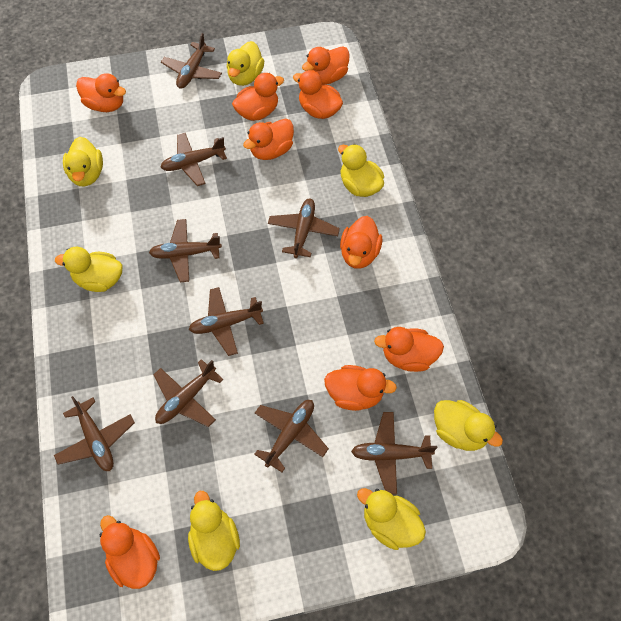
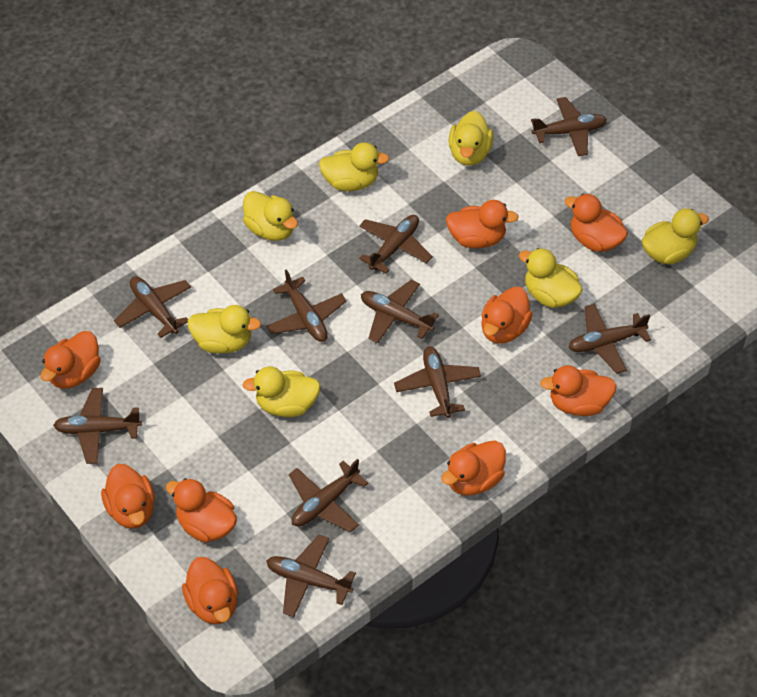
brown plane: [54,396,135,471] [149,219,222,282] [153,359,224,427] [160,133,227,186] [161,33,222,89] [189,287,264,356] [254,400,329,472] [268,198,340,258] [351,412,437,494] = 9 -> [53,388,142,464] [114,276,191,338] [266,269,347,342] [266,535,356,617] [289,459,368,532] [359,215,433,274] [361,280,439,344] [394,346,481,418] [531,97,607,156] [569,304,651,374] = 10

